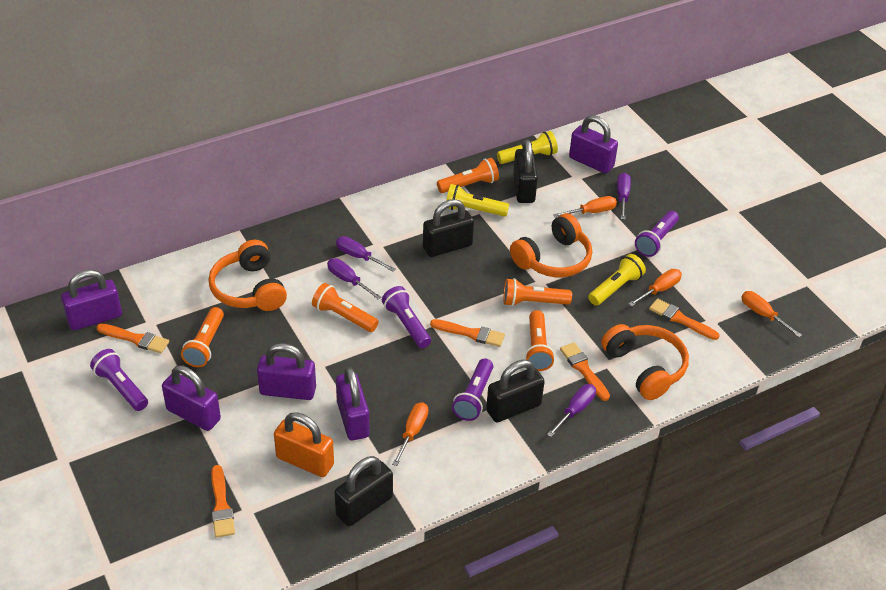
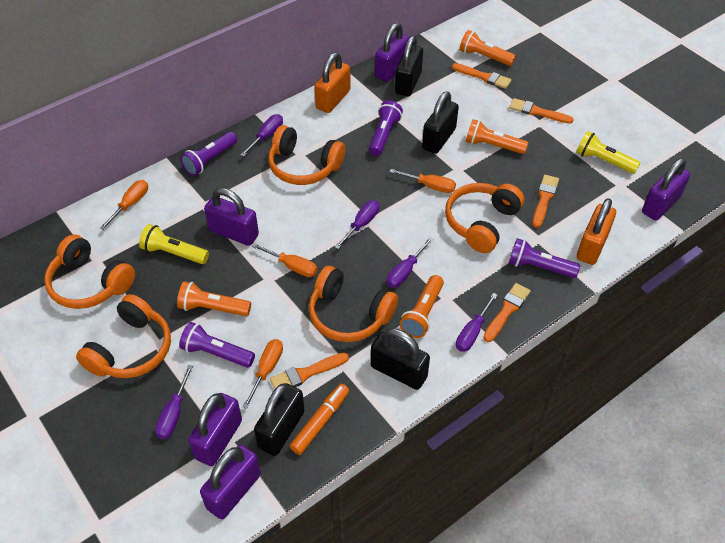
orange flashlight: [181,307,224,367] [312,283,379,332] [437,158,499,193] [503,278,572,306] [525,310,555,371] = 5 -> [177,281,251,316] [399,275,444,338] [459,30,516,66] [466,119,529,154] = 4
orange headphones: [208,240,287,311] [510,213,592,277] [601,324,689,400] = 3 -> [44,234,135,309] [76,294,171,378] [268,125,345,185] [309,266,398,342] [445,183,524,253] = 5
orange marker: none = 0 -> [290,384,349,455] = 1
orange padlock: [274,412,334,477] = 1 -> [314,52,351,113] [577,198,616,265] = 2
purple screwdriver: [327,258,381,300] [336,236,395,272] [547,384,596,437] [617,173,631,220] = 4 -> [155,365,193,439] [240,114,283,157] [335,200,379,249] [387,237,434,288] [456,293,497,352] = 5
yellow flashlight: [446,184,509,217] [497,131,558,164] [588,254,646,306] = 3 -> [139,224,209,264] [576,131,640,174] = 2

